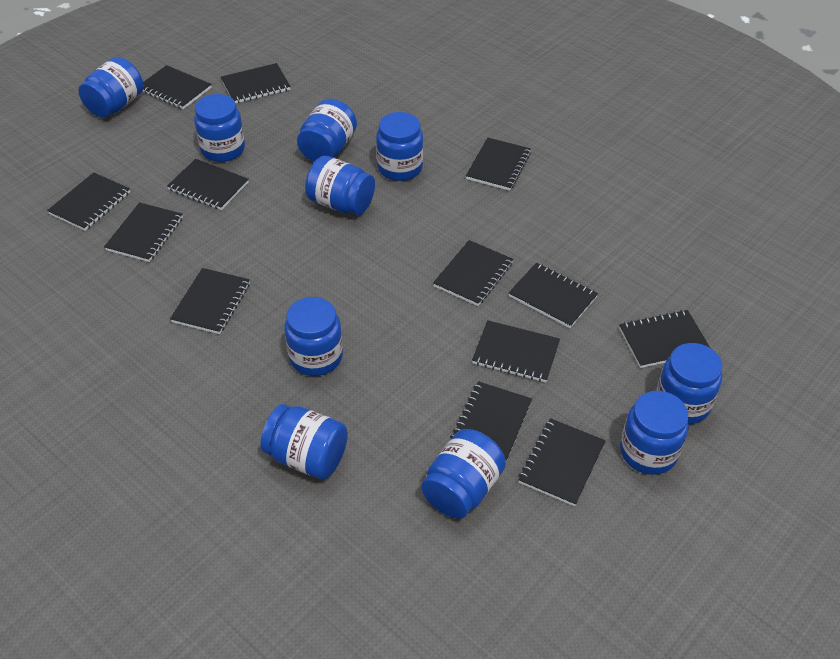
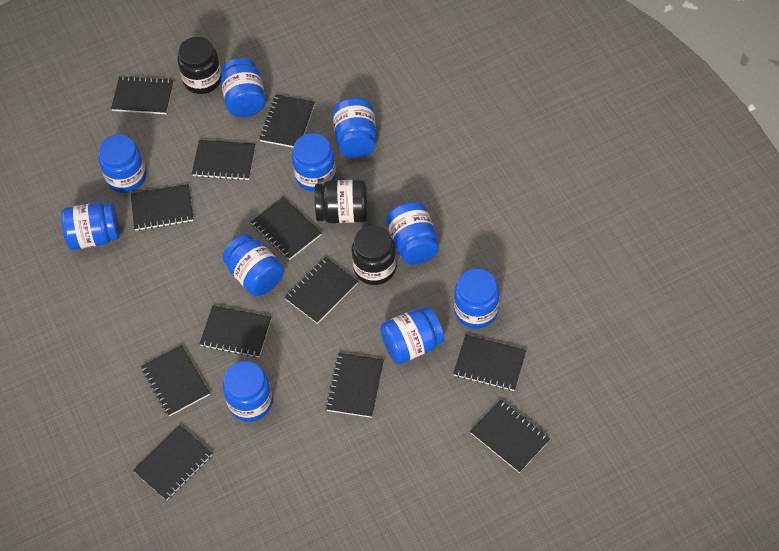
black jar: none = 0 -> [178,37,222,94] [315,180,367,223] [352,226,396,285] = 3
black notebook: [47,172,130,231] [104,202,183,262] [142,65,211,109] [167,159,249,210] [170,268,250,334] [221,63,291,103] [433,240,513,306] [450,381,532,462] [466,138,531,191] [472,320,560,382] [508,263,598,328] [518,418,606,506] [619,310,710,368] = 13 -> [111,76,174,114] [131,184,193,231] [133,425,212,501] [141,345,210,416] [192,140,255,181] [199,305,271,358] [251,197,322,260] [259,95,315,148] [284,257,358,324] [326,353,384,418] [453,335,526,391] [470,399,550,473] = 12

